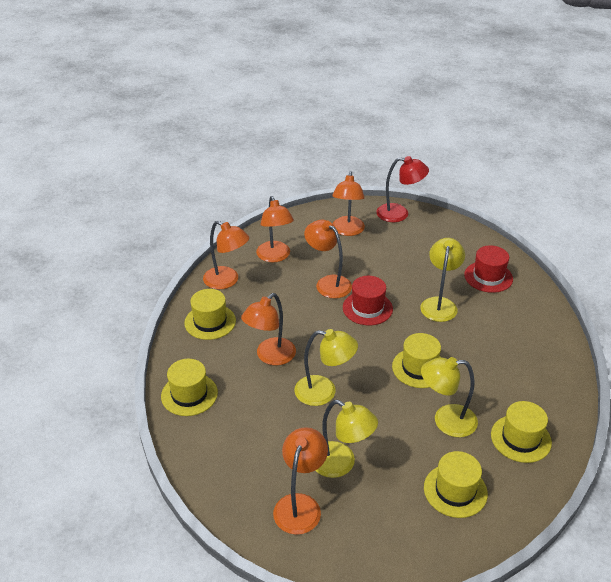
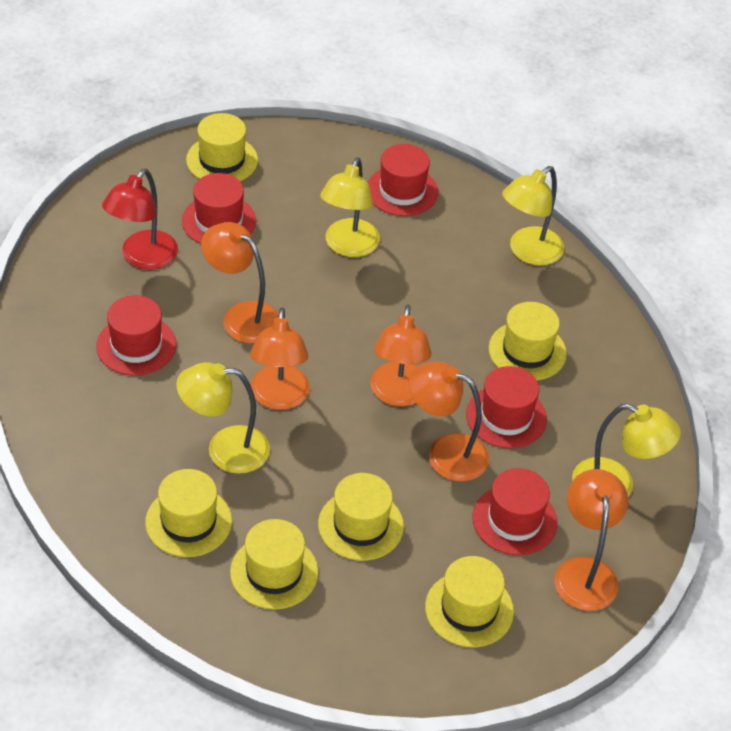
orange lamp: [203,221,249,289] [241,293,296,365] [256,196,294,262] [273,427,328,535] [304,220,352,299] [332,171,365,236] = 6 -> [201,222,279,344] [250,307,310,410] [371,305,432,406] [409,362,489,481] [554,469,628,611] = 5
red hat: [343,276,393,325] [464,245,513,293] = 2 -> [96,295,176,376] [182,173,256,244] [368,144,438,216] [466,366,547,449] [473,468,557,555] = 5
yellow hat: [161,359,218,416] [184,289,236,340] [392,333,441,388] [424,451,488,518] [491,401,552,463] = 5 -> [145,469,232,557] [186,113,258,181] [230,519,319,610] [318,473,404,561] [425,556,514,648] [488,302,567,380] = 6

